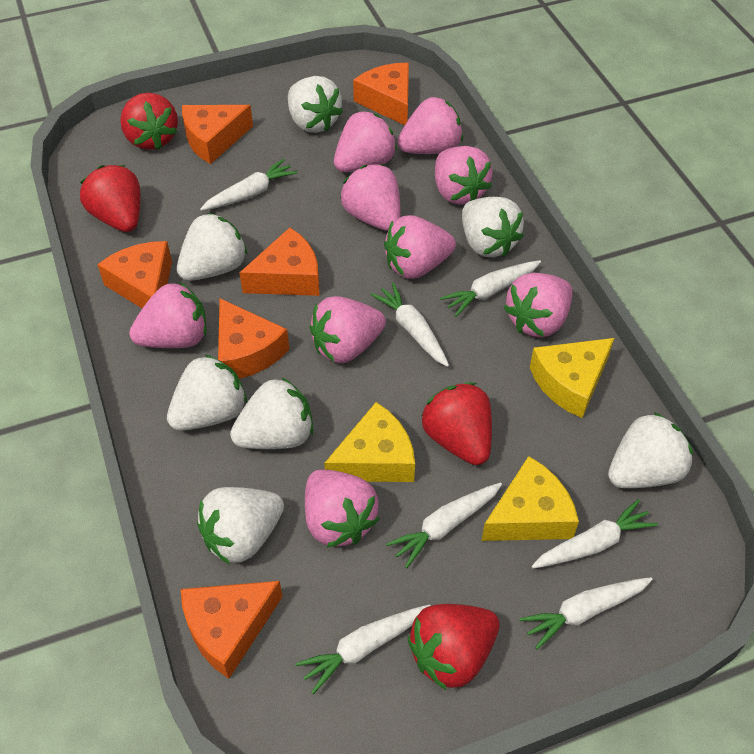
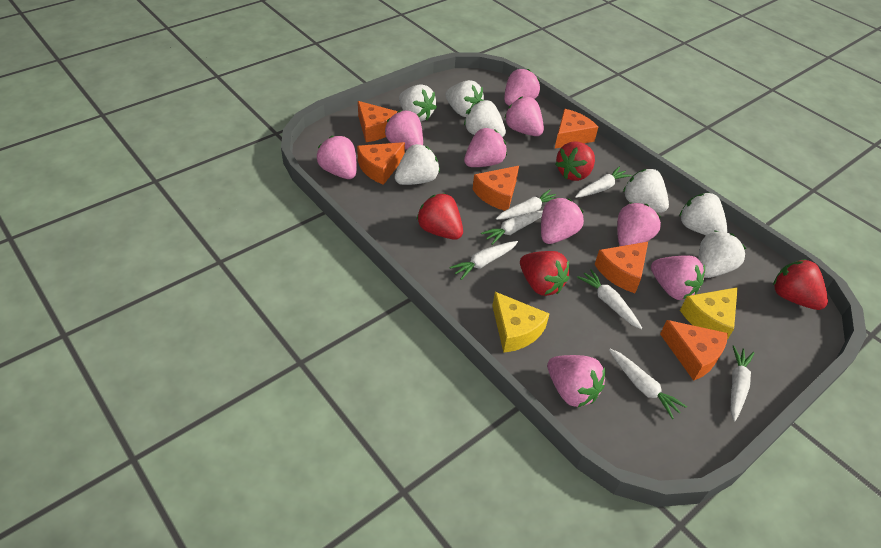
yellow cheese: [324,402,415,482] [482,456,579,541] [530,338,614,418] = 3 -> [492,292,549,353] [680,287,738,340] = 2

